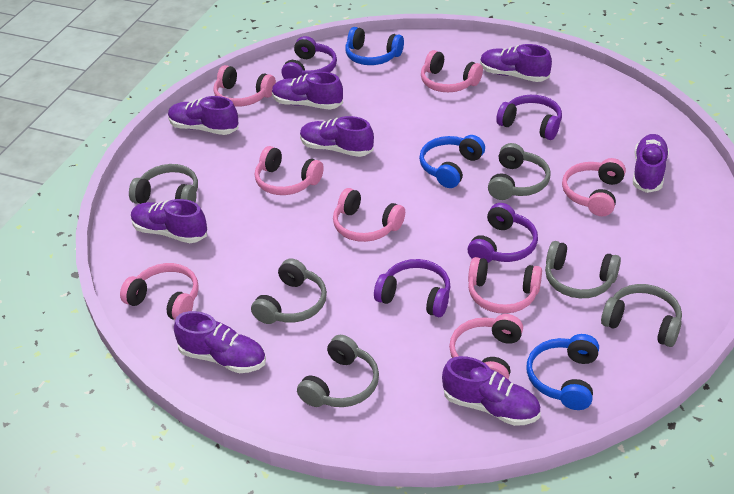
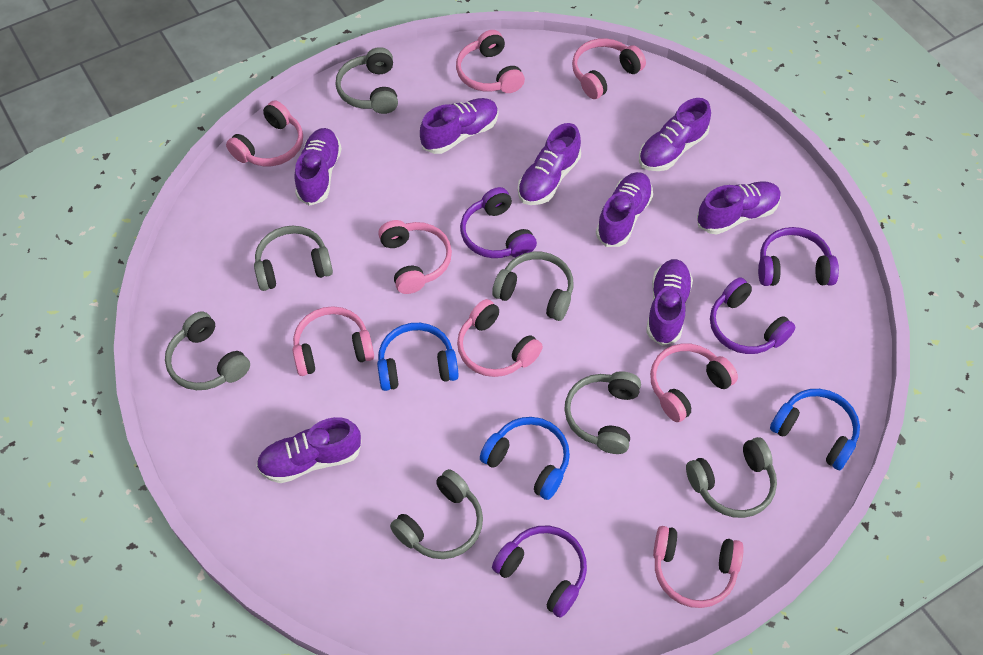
grey headphones: [129,164,198,204] [251,258,327,324] [297,335,379,407] [488,143,551,200] [545,241,621,298] [601,284,682,347] = 6 -> [165,311,250,390] [254,226,333,291] [336,47,398,114] [390,469,483,559] [492,252,573,321] [564,371,641,454] [686,437,777,518] = 7

